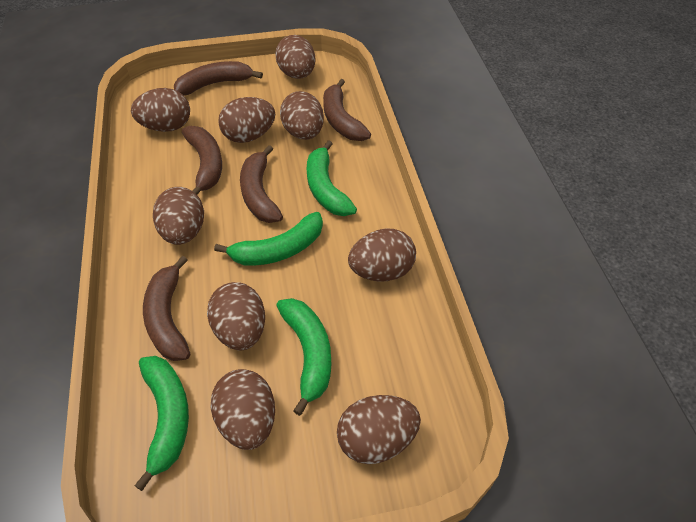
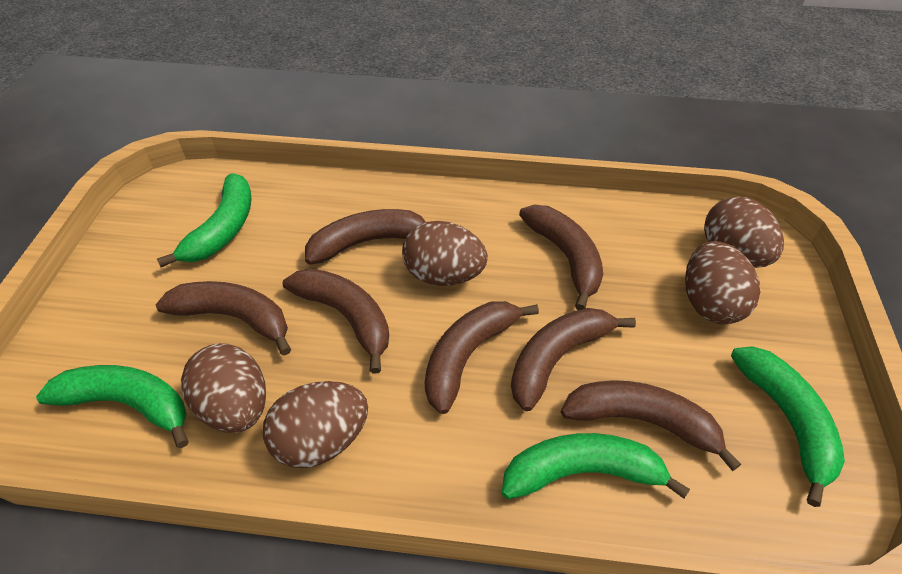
brown banana: [143,256,190,361] [174,61,263,96] [182,126,222,195] [240,145,283,223] [323,79,371,141] = 5 -> [156,281,291,356] [283,269,389,374] [305,209,426,265] [424,301,539,414] [511,308,636,411] [519,205,603,310] [561,380,741,471] = 7
brown egg: [131,88,190,132] [153,187,204,245] [207,282,265,350] [211,369,275,450] [218,97,275,143] [275,35,316,79] [280,91,324,140] [337,395,421,464] [348,228,416,281] = 9 -> [181,343,266,433] [263,381,368,468] [402,221,488,286] [685,241,760,324] [704,197,784,268] = 5

